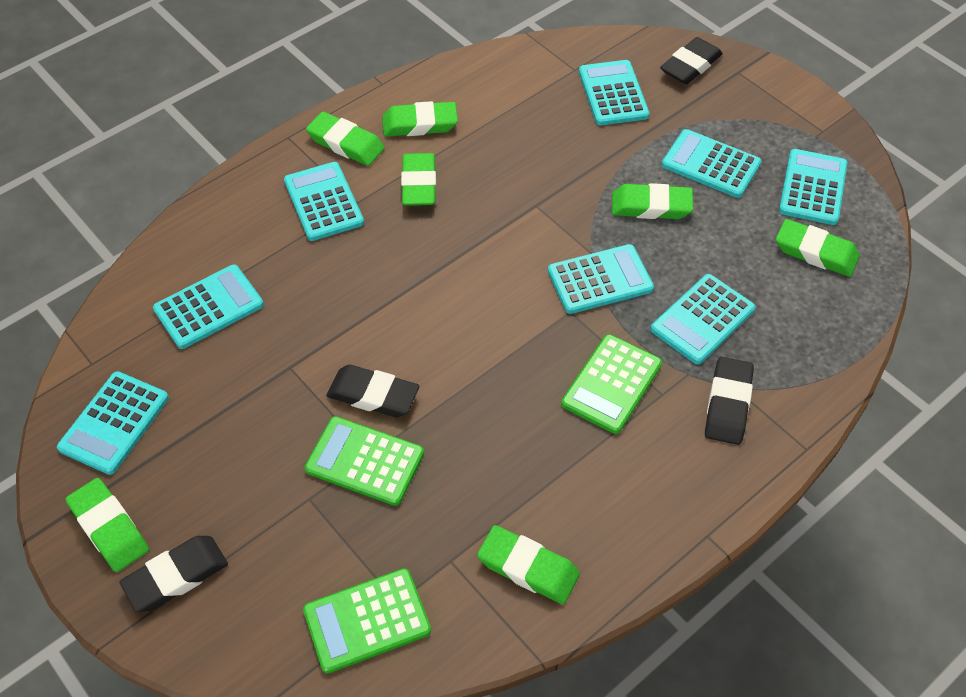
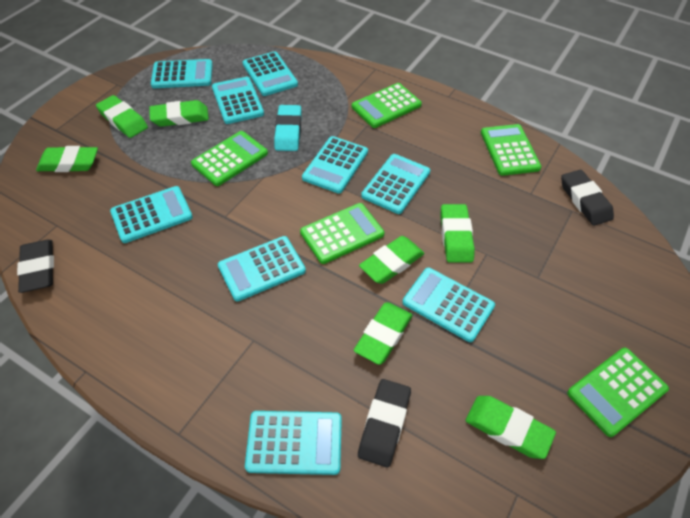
black eraser: [120,536,228,612] [326,365,419,417] [660,37,723,84] [705,357,754,445] = 4 -> [17,240,54,293] [358,379,411,468] [561,170,614,226] = 3
green calculator: [303,568,431,674] [305,416,424,506] [561,334,662,434] = 3 -> [191,131,268,186] [300,203,385,264] [352,83,422,128] [481,124,541,176] [567,348,669,437] = 5
turquoise calculator: [57,371,169,475] [153,265,264,349] [284,162,364,241] [548,244,654,314] [579,60,649,125] [651,274,755,364] [662,129,762,198] [779,149,847,225] = 8 -> [110,186,193,243] [151,59,213,88] [212,77,264,124] [218,236,306,301] [243,51,298,96] [245,411,342,475] [302,136,368,194] [361,154,430,214] [402,268,495,342] = 9
turquoise eraser: none = 0 -> [274,105,302,151] = 1

